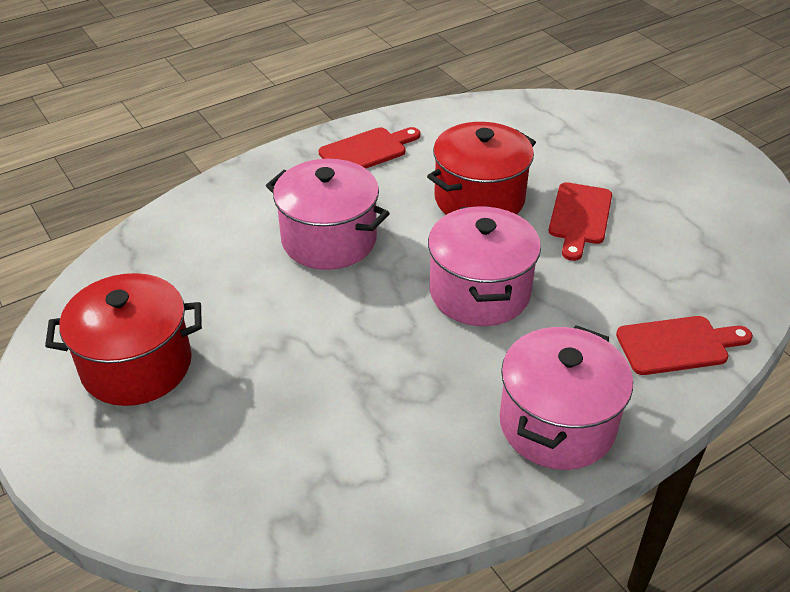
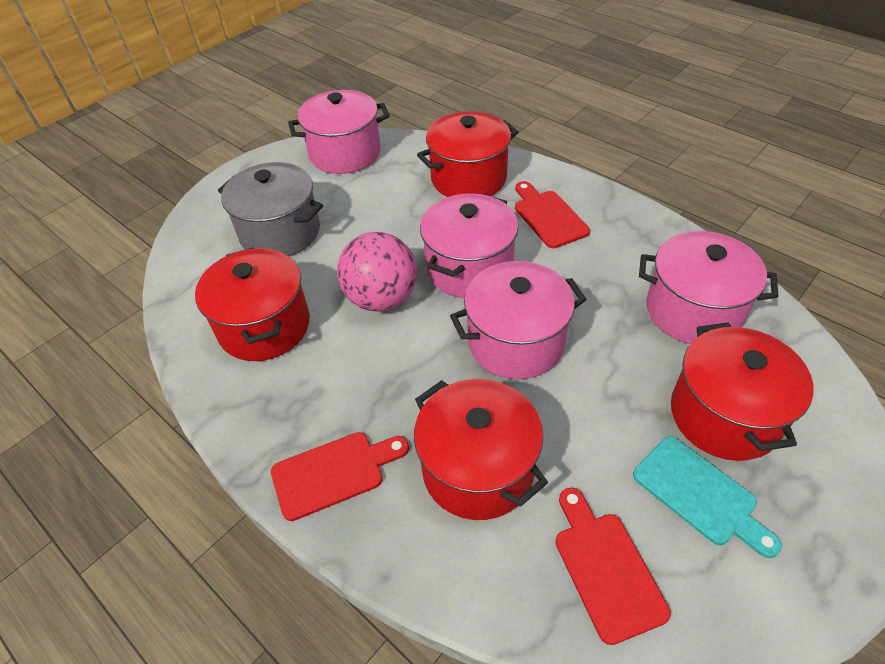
grey pot: none = 0 -> [218,162,323,256] = 1
pink ball: none = 0 -> [337,232,417,312] = 1
pink pot: [266,159,390,270] [428,206,541,326] [499,325,633,470] = 3 -> [288,90,390,174] [420,193,518,298] [450,261,587,379] [639,231,779,344] = 4
red pot: [45,273,202,406] [427,122,536,215] = 2 -> [195,247,310,361] [414,379,548,520] [417,111,518,197] [671,322,814,461] = 4
turquoise cutting board: none = 0 -> [633,436,782,558] = 1

